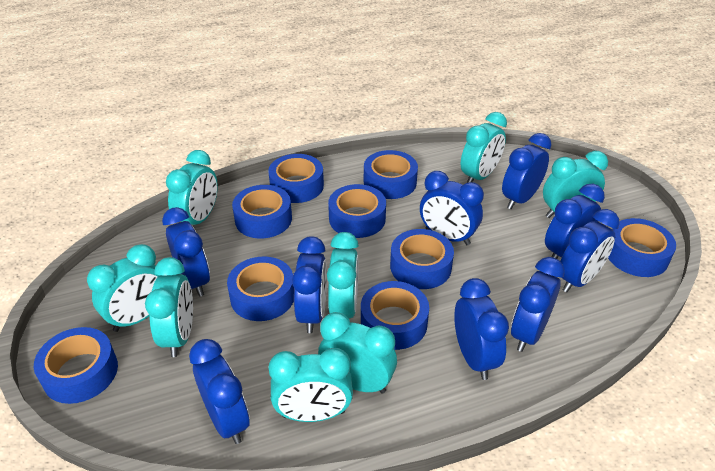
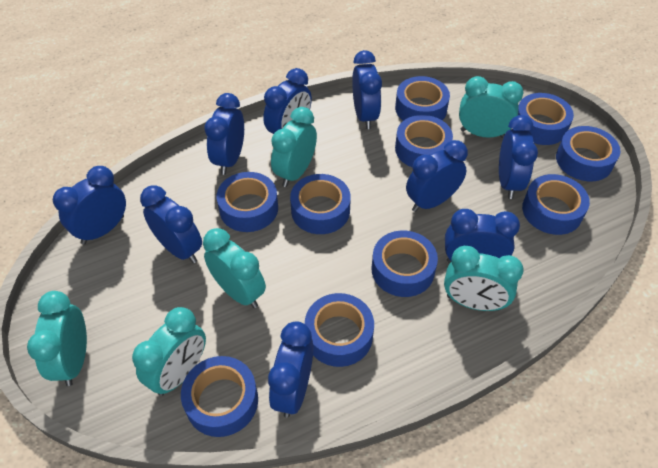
blue tape: [34,327,118,404] [227,256,294,321] [232,185,292,239] [268,154,324,203] [328,184,386,238] [361,281,429,350] [364,150,418,199] [390,229,454,289] [608,218,676,277] = 9 -> [181,356,258,437] [217,172,278,232] [290,174,351,234] [305,293,374,367] [372,231,438,297] [395,76,450,121] [395,115,453,167] [518,93,574,145] [522,174,590,235] [556,126,620,181] = 10
turquoise clock: [87,244,160,332] [145,257,193,357] [166,150,218,225] [268,348,353,422] [318,312,397,394] [327,232,359,318] [461,112,507,182] [543,151,608,218] = 8 -> [27,291,87,386] [132,307,206,396] [203,228,266,308] [271,107,317,187] [444,246,524,311] [459,76,523,138] = 6

